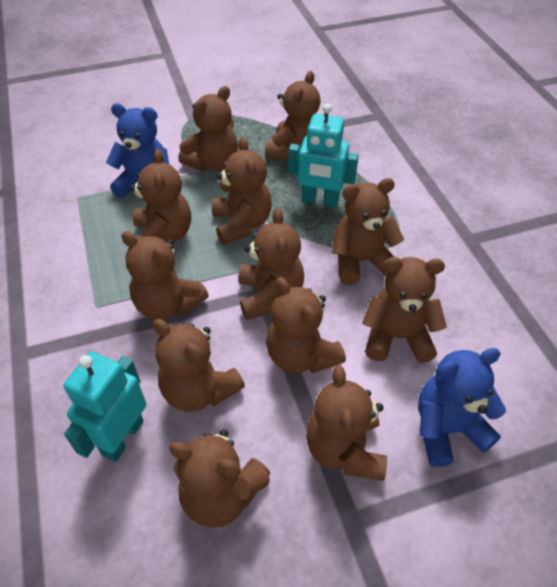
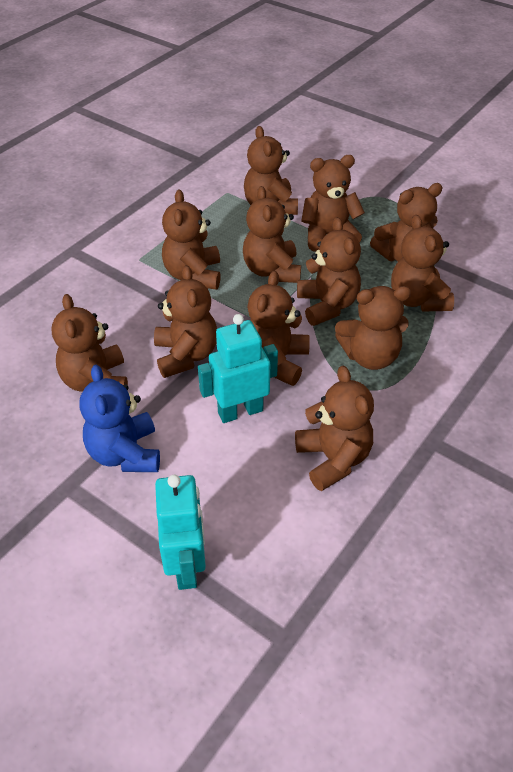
blue teddy bear: [106,103,169,198] [418,348,506,467] = 2 -> [79,365,160,472] = 1

